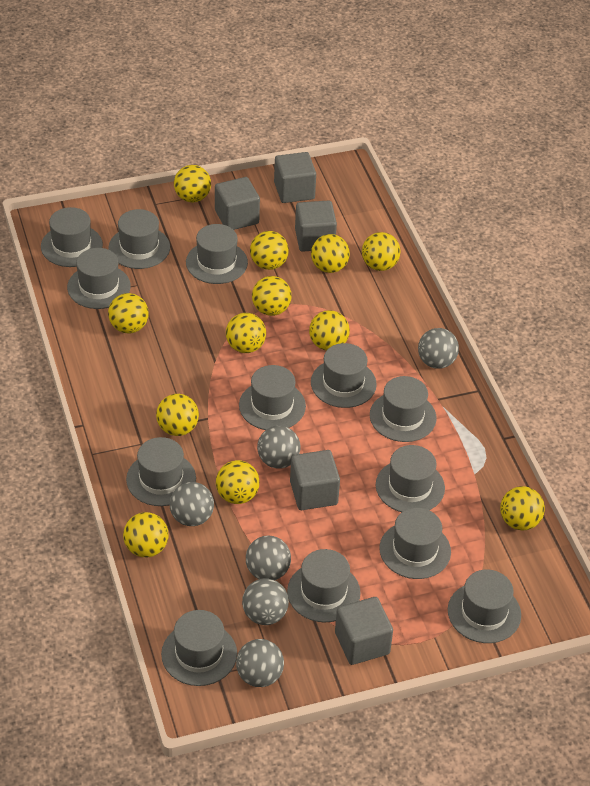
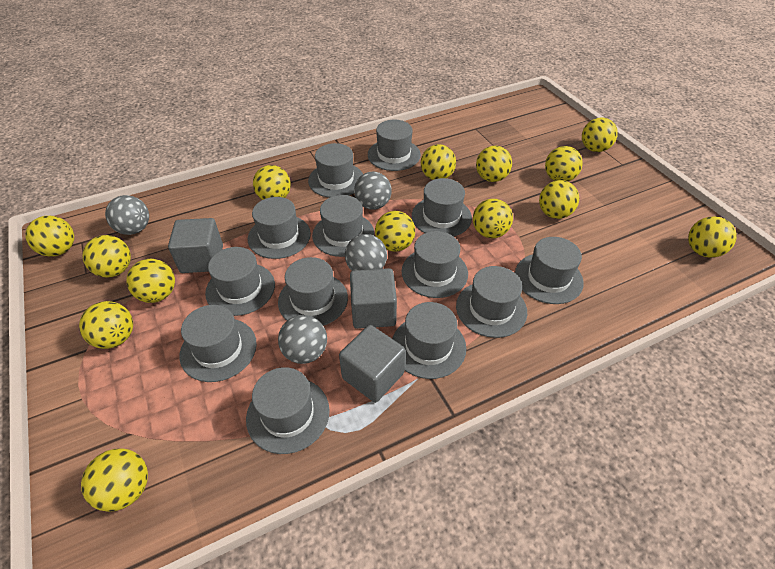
grey ball: [170,482,214,526] [236,639,284,687] [242,578,289,625] [246,535,291,580] [257,426,301,469] [418,328,459,369] = 6 -> [105,195,149,235] [278,315,327,364] [345,234,387,271] [354,172,391,210] = 4
grey cube: [215,177,260,230] [274,152,316,203] [290,450,340,510] [295,200,337,252] [335,597,393,665] = 5 -> [168,218,223,273] [339,325,405,403] [350,268,397,329] = 3
yellow ball: [108,293,149,333] [123,512,169,557] [156,394,199,436] [174,165,211,202] [216,460,260,504] [226,313,266,353] [250,231,289,270] [252,276,292,316] [309,310,350,350] [311,234,350,273] [362,232,400,271] [500,486,545,531] = 12 -> [25,216,74,257] [79,301,133,349] [81,448,148,512] [82,235,131,278] [127,259,175,303] [253,165,291,200] [375,211,415,252] [421,144,456,180] [473,199,513,238] [476,146,512,182] [539,180,579,219] [545,146,583,182] [582,117,618,152] [688,217,737,258] = 14

